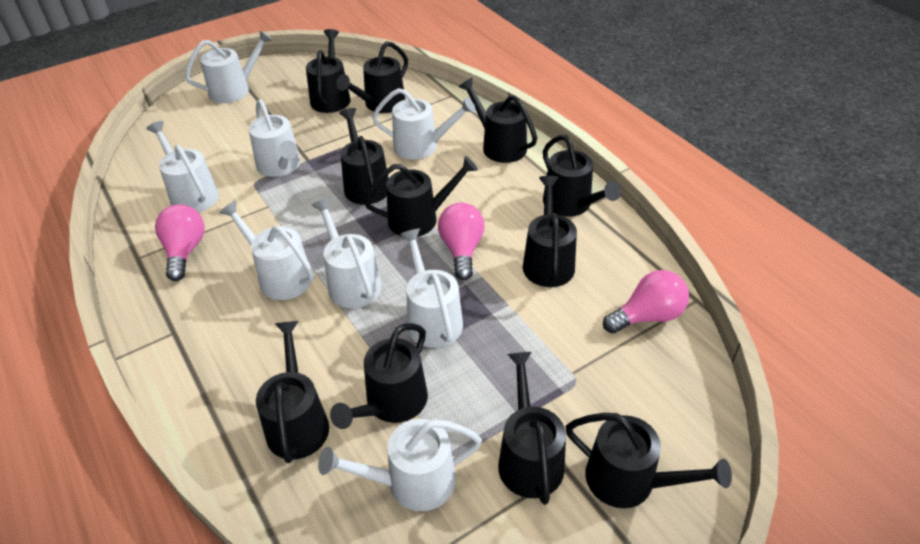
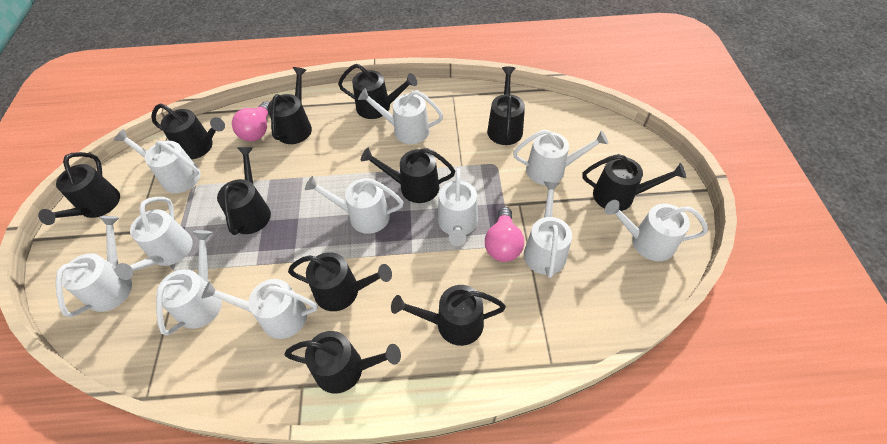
pink light bulb: [155,204,205,281] [438,203,485,280] [603,270,689,334] = 3 -> [232,101,269,141] [485,207,524,262] = 2
white watering can: [146,121,219,213] [185,30,273,103] [219,201,314,300] [249,99,301,177] [312,198,382,308] [318,419,482,511] [372,88,476,160] [400,228,463,348] = 8 -> [55,216,132,317] [114,129,201,193] [115,197,193,280] [156,230,222,336] [201,279,318,339] [305,176,403,234] [358,88,443,144] [438,168,478,246] [513,130,608,185] [524,182,572,278] [605,200,708,261] = 11

